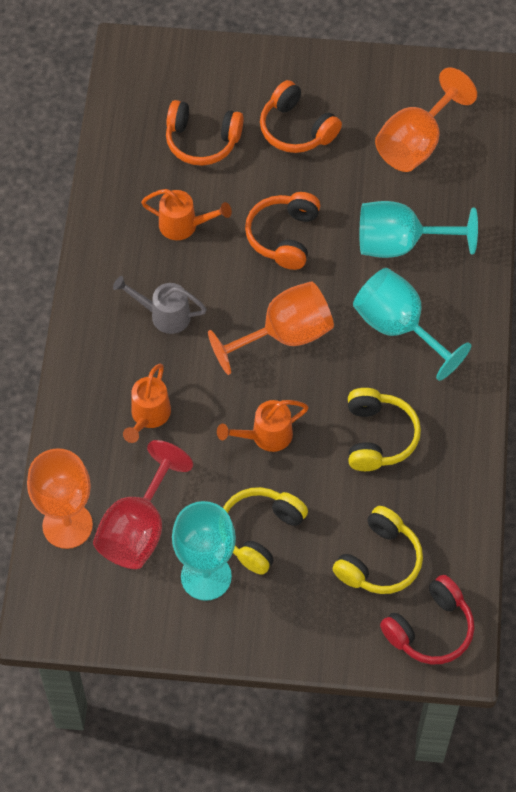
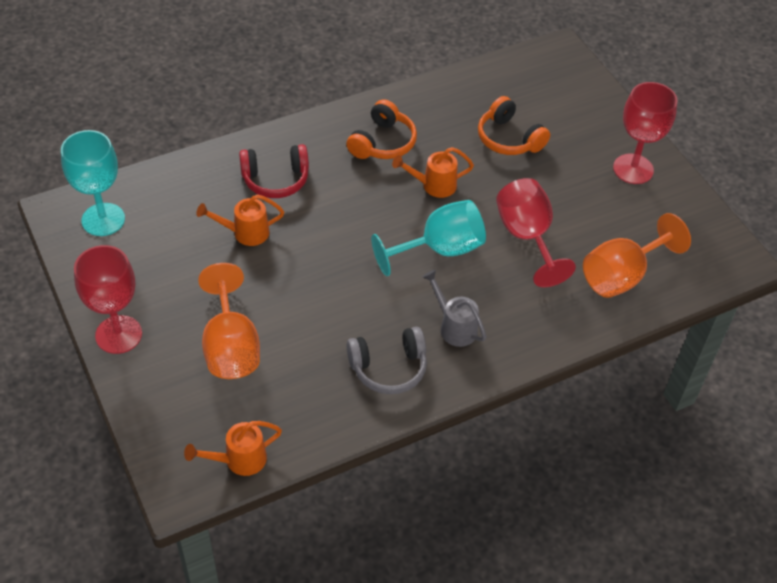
grey headphones: none = 0 -> [347,327,427,394] = 1
orange goblet: [27,448,93,549] [208,281,334,375] [375,68,477,172] = 3 -> [198,263,260,379] [583,213,691,298] = 2
orange headphones: [166,100,244,166] [245,192,320,270] [260,80,342,153] = 3 -> [346,99,417,159] [478,96,550,155] = 2
red goblet: [93,440,193,569] = 1 -> [74,245,142,354] [496,178,576,287] [613,82,677,184] = 3
turquoise goblet: [172,501,236,601] [353,268,471,381] [360,201,478,258] = 3 -> [61,130,125,236] [371,200,486,276] = 2
yellow headphones: [223,487,308,575] [332,506,423,594] [348,388,421,471] = 3 -> none = 0

